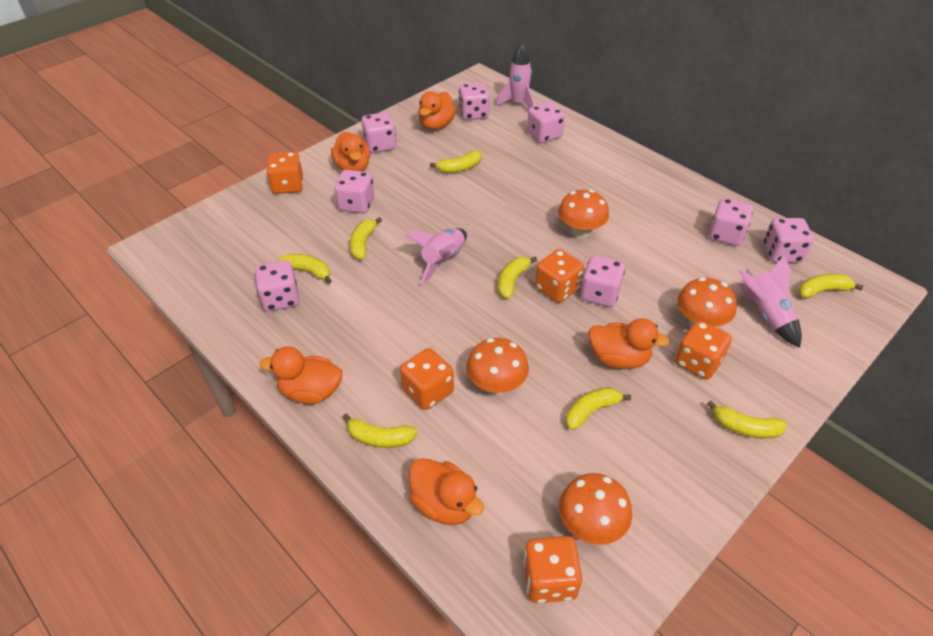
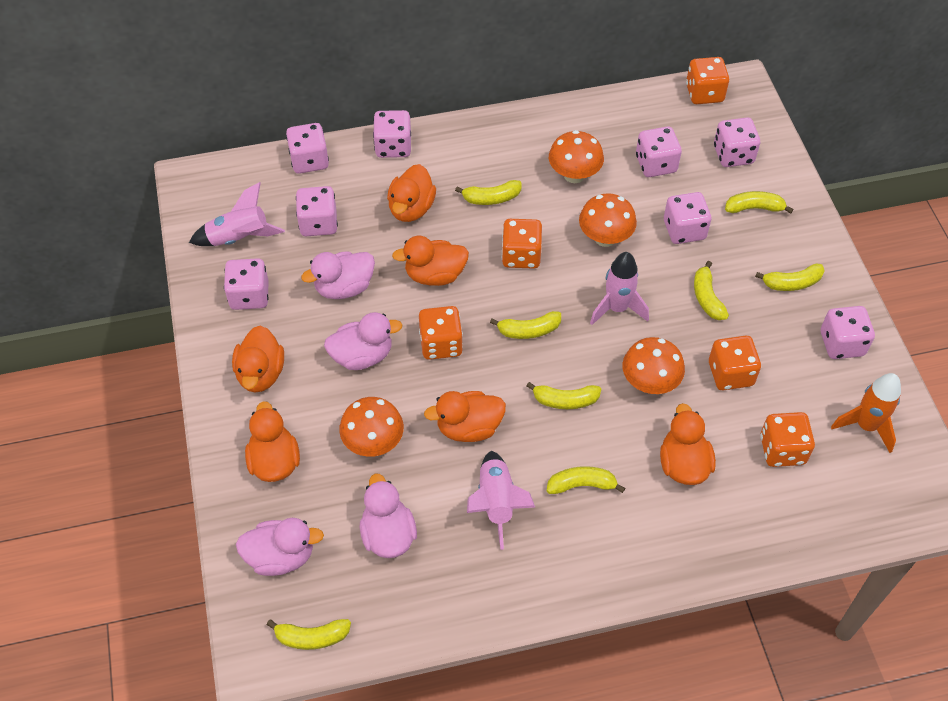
orange duck: [260,347,342,404] [331,132,370,171] [409,458,484,525] [418,91,456,130] [588,318,670,369] = 5 -> [232,326,284,393] [245,401,300,482] [387,164,436,222] [392,236,469,286] [424,391,506,442] [660,403,716,485] = 6
orange rocket: none = 0 -> [831,373,901,453] = 1
pink duck: none = 0 -> [236,518,324,576] [301,251,375,299] [324,312,403,370] [360,473,417,558] = 4

